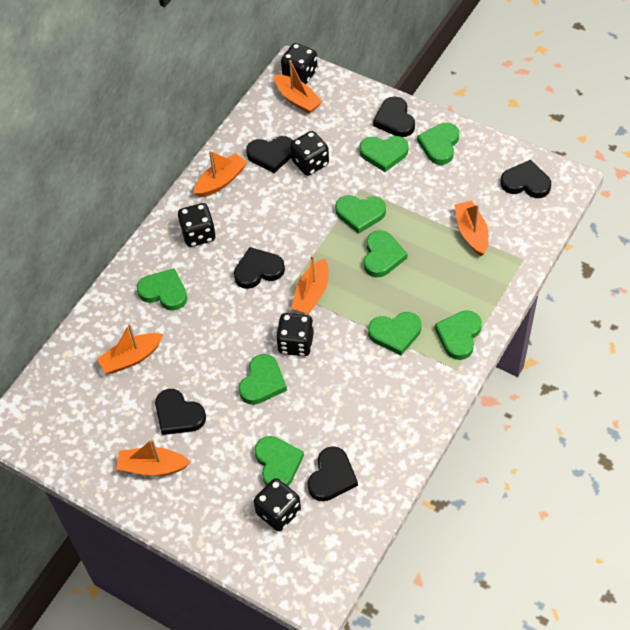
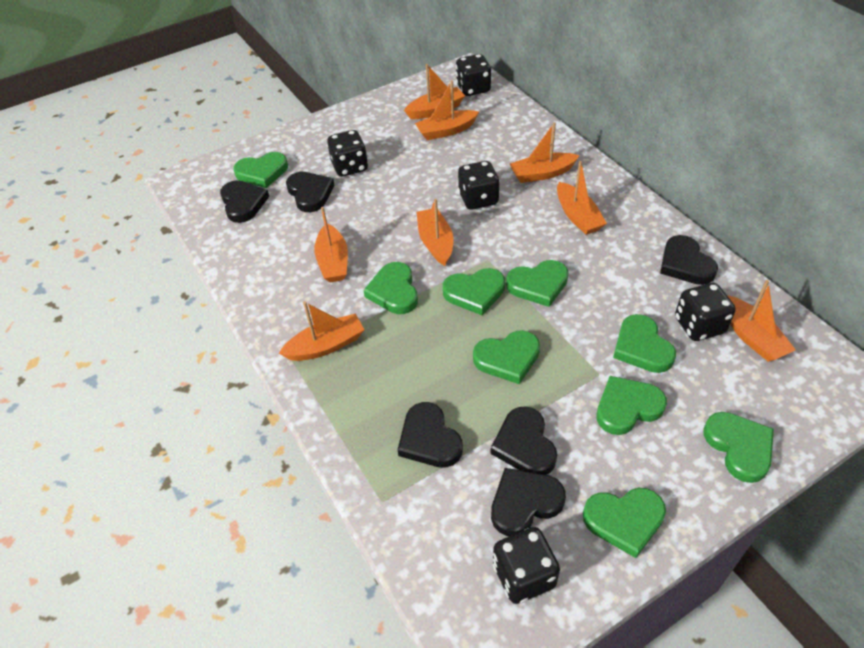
orange boat: [97,323,163,374] [116,439,191,476] [194,150,247,197] [274,60,323,114] [291,255,328,315] [454,200,489,256] = 6 -> [279,301,365,361] [314,207,348,282] [404,64,465,119] [415,80,479,140] [416,199,453,266] [510,122,580,183] [557,161,607,235] [727,280,796,362] = 8

